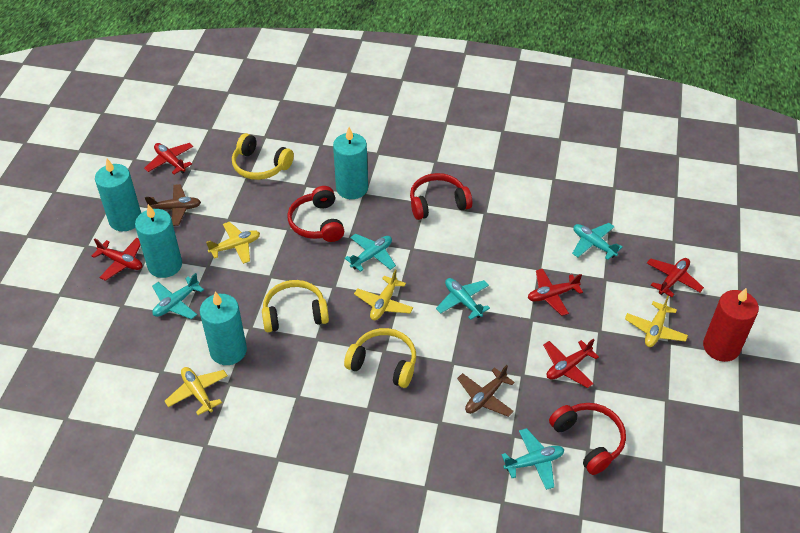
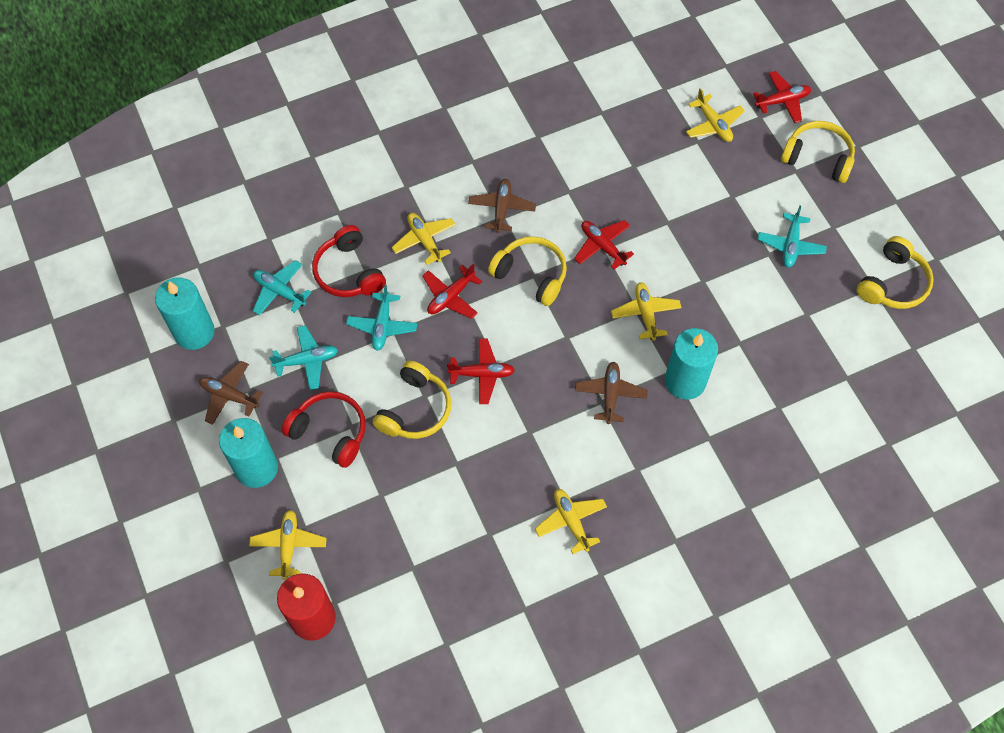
brown plane: [145,184,201,226] [457,365,515,417] = 2 -> [199,361,263,425] [468,179,536,233] [575,362,648,424] = 3
red headphones: [288,186,344,242] [410,173,472,220] [549,403,626,475] = 3 -> [282,391,366,468] [312,225,386,297] = 2
red plane: [92,238,142,281] [144,143,193,174] [528,269,583,316] [543,339,599,388] [647,258,704,297] = 5 -> [422,264,482,319] [447,339,515,404] [574,220,634,270] [753,71,811,123] = 4
turquoise candle: [95,159,141,231] [135,204,182,278] [200,292,247,365] [333,127,368,199] = 4 -> [155,277,215,350] [219,418,278,488] [665,328,718,400] = 3
turquoise plane: [152,273,204,319] [345,234,396,272] [436,278,490,320] [501,428,564,490] [572,223,623,260] = 5 -> [253,260,312,316] [269,325,338,390] [346,285,417,351] [757,205,827,267] = 4
yellow headphones: [232,133,294,180] [262,280,329,332] [344,328,416,388] = 3 -> [373,361,452,439] [488,236,567,306] [781,121,855,183] [857,236,934,309] = 4
yellow plane: [165,367,228,415] [206,222,260,264] [354,269,413,320] [625,295,688,347] = 4 -> [249,510,327,580] [392,213,456,265] [535,489,607,554] [611,282,682,341] [686,88,745,142] = 5

